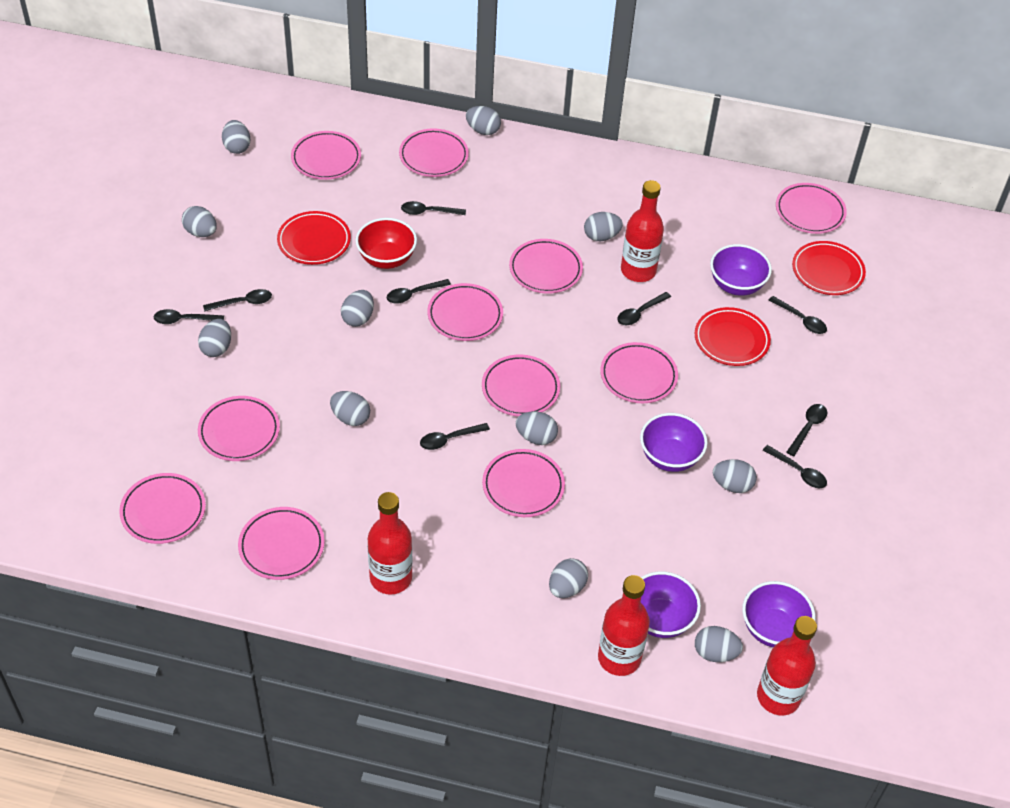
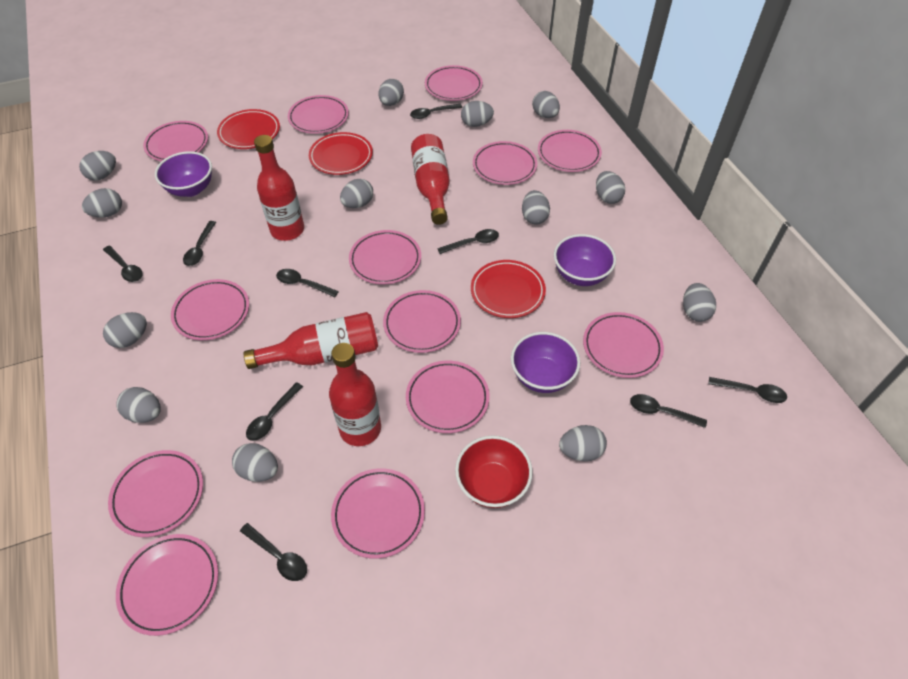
grey egg: [182,206,217,237] [198,319,231,357] [222,120,250,154] [330,391,370,426] [341,290,374,327] [466,106,501,135] [516,411,558,445] [549,558,588,598] [584,212,623,241] [695,626,743,662] [713,459,757,493] = 11 -> [79,151,116,180] [82,188,122,218] [103,312,147,348] [116,387,161,423] [232,443,278,482] [340,179,373,208] [378,79,404,106] [461,101,494,127] [522,190,550,225] [532,91,560,118] [559,425,607,461] [596,171,625,204] [683,283,716,322] = 13
pink plate: [119,473,206,544] [198,396,280,461] [238,507,325,580] [291,131,361,180] [399,128,469,177] [427,283,503,341] [482,355,560,416] [482,449,565,517] [509,239,583,293] [600,342,678,403] [776,183,847,234] = 11 -> [108,450,203,537] [116,534,218,636] [143,121,208,161] [171,279,249,340] [288,95,349,134] [331,468,425,559] [349,230,421,285] [383,290,461,353] [406,361,490,433] [425,65,483,101] [473,141,537,185] [538,130,602,172] [583,312,664,378] = 13
purple bowl: [640,413,708,472] [641,571,701,638] [710,244,772,296] [742,581,815,647] = 4 -> [155,151,212,197] [511,332,580,393] [554,234,616,286] = 3

